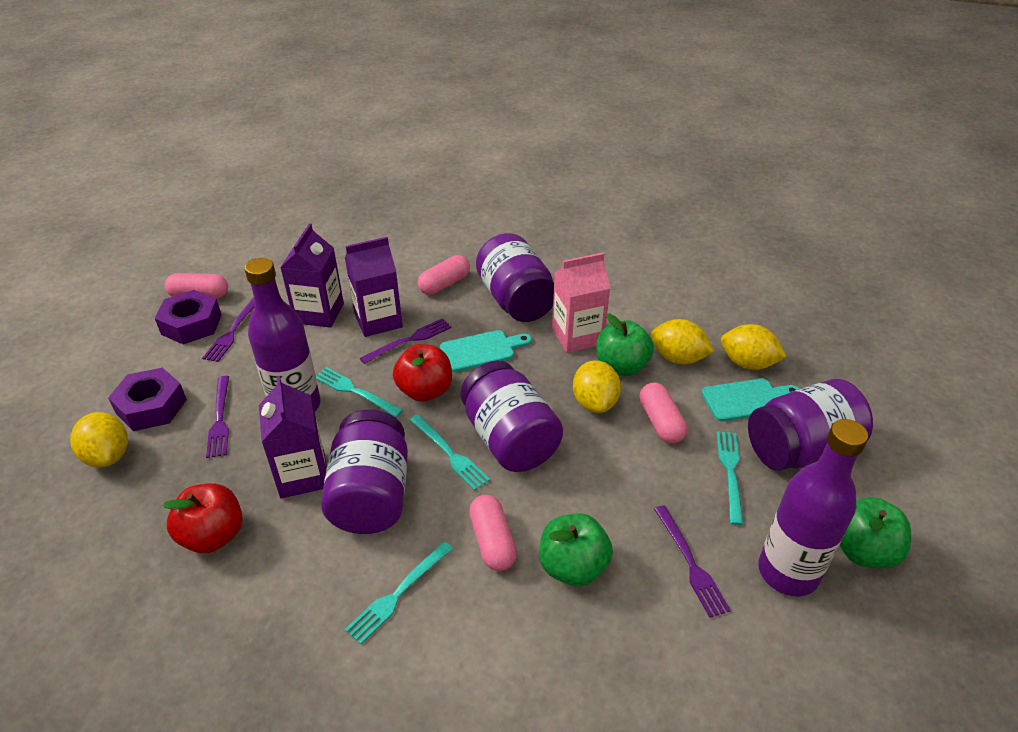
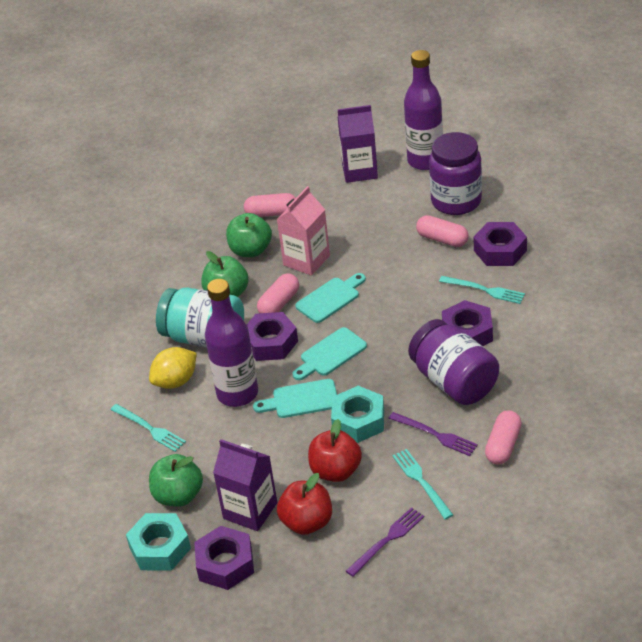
purple carton: [259,376,327,498] [280,223,344,328] [345,237,403,337] = 3 -> [213,439,277,531] [338,105,378,183] = 2
purple fork: [202,297,255,362] [206,376,229,458] [360,318,452,364] [654,505,731,618] = 4 -> [346,507,424,577] [388,412,478,456] = 2
purple jar: [321,409,408,534] [460,361,563,472] [476,233,554,322] [748,379,873,471] = 4 -> [408,319,499,405] [429,132,482,215] = 2
purple nut: [108,368,187,431] [155,290,221,345] = 2 -> [194,526,254,590] [247,312,298,361] [442,300,493,346] [474,222,527,266] = 4
turquoise cutting board: [440,330,532,372] [702,379,799,422] = 2 -> [253,379,337,418] [292,327,367,380] [295,273,366,323] = 3
turquoise fork: [316,367,403,417] [345,541,453,644] [410,415,490,491] [716,431,743,525] = 4 -> [110,404,186,452] [392,449,453,519] [439,276,525,304] = 3
turquoise jar: none = 0 -> [156,288,244,348] = 1
turquoise nut: none = 0 -> [126,513,191,571] [331,386,384,443] = 2
yellow lemon: [70,412,128,468] [573,360,621,413] [651,319,714,364] [721,324,787,370] = 4 -> [149,347,197,389] = 1

